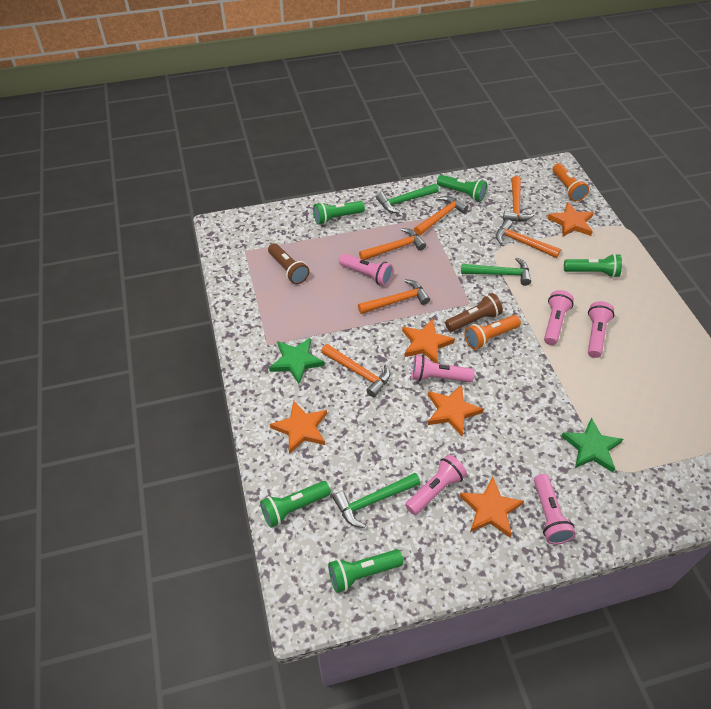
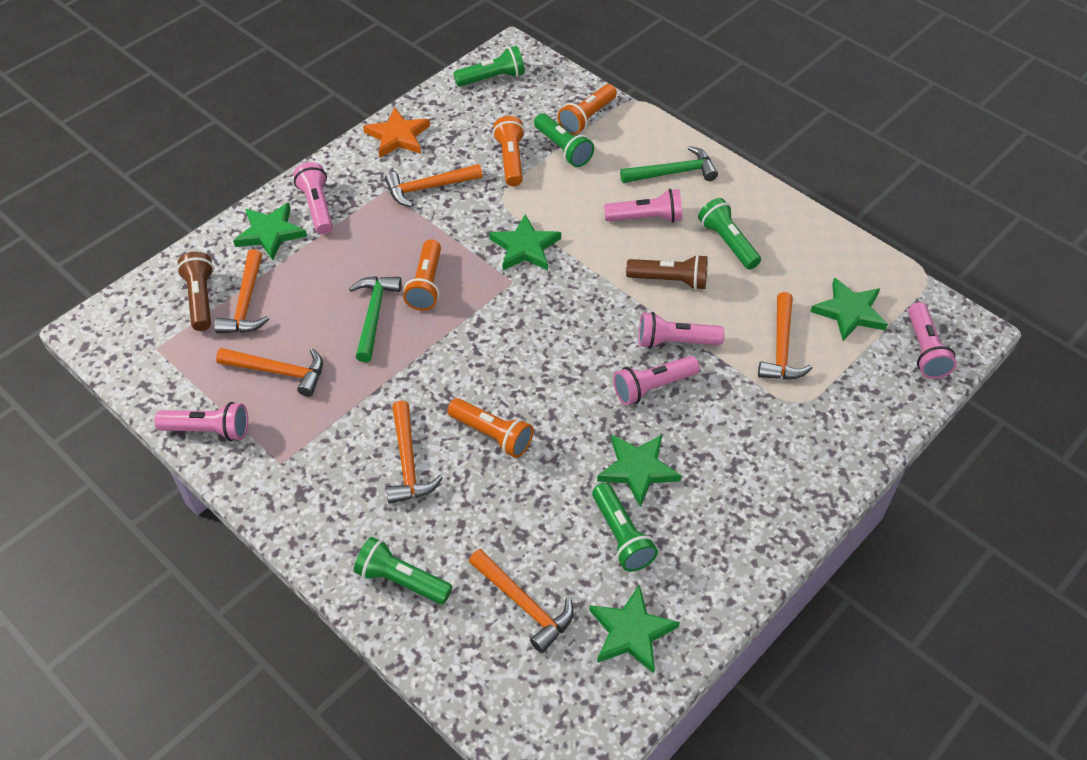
green hammer: [333,473,420,528] [376,184,439,213] [461,258,531,286] = 3 -> [349,276,402,362] [620,146,718,183] = 2
green star: [269,338,325,384] [561,417,623,472] = 2 -> [233,203,307,260] [489,214,561,270] [589,584,680,674] [597,435,682,507] [810,278,888,341] = 5
orange flashlight: [464,315,521,350] [553,163,589,201] = 2 -> [403,239,441,311] [447,398,533,458] [493,116,525,186] [558,84,617,135] = 4
orange star: [270,400,327,454] [402,319,455,363] [428,384,484,436] [460,477,524,537] [547,202,594,237] = 5 -> [363,107,430,158] = 1

